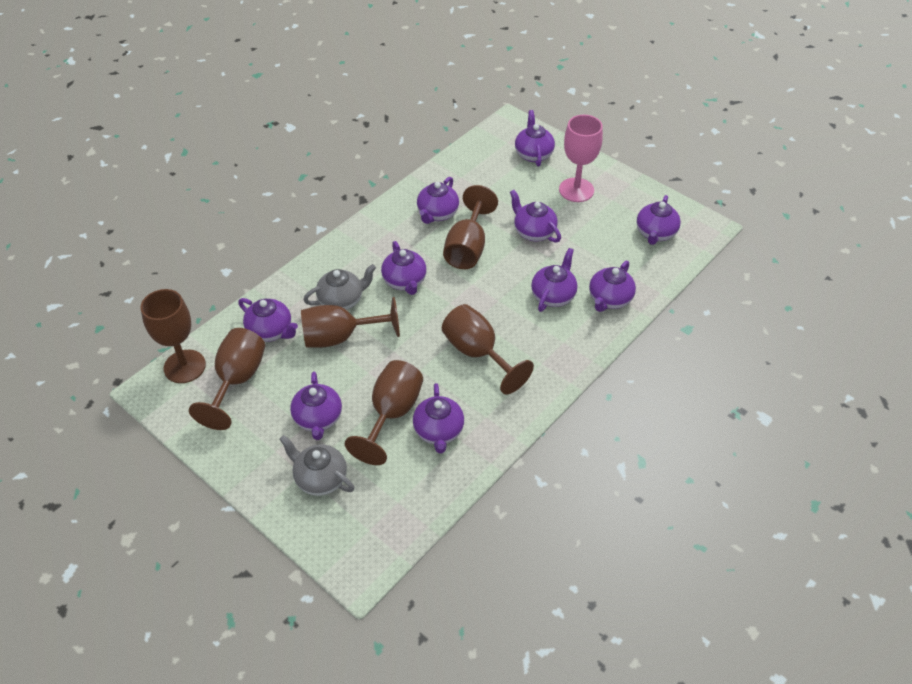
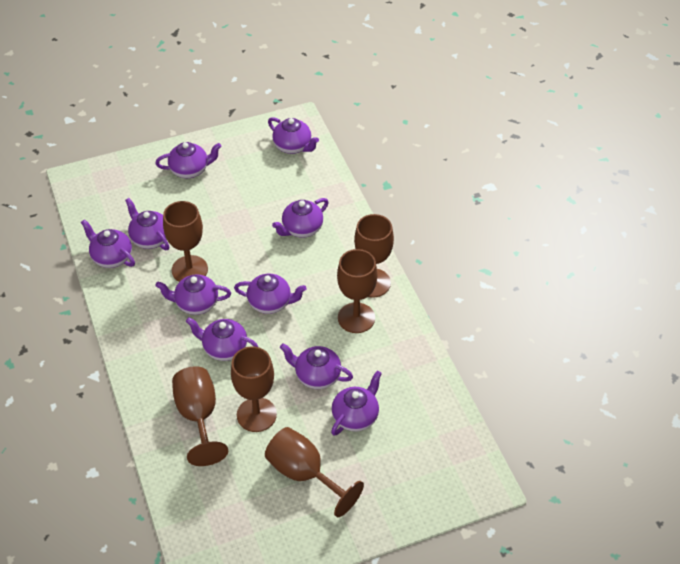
grey teapot: [279,435,354,496] [304,264,376,310] = 2 -> none = 0
pink goblet: [559,115,603,202] = 1 -> none = 0

